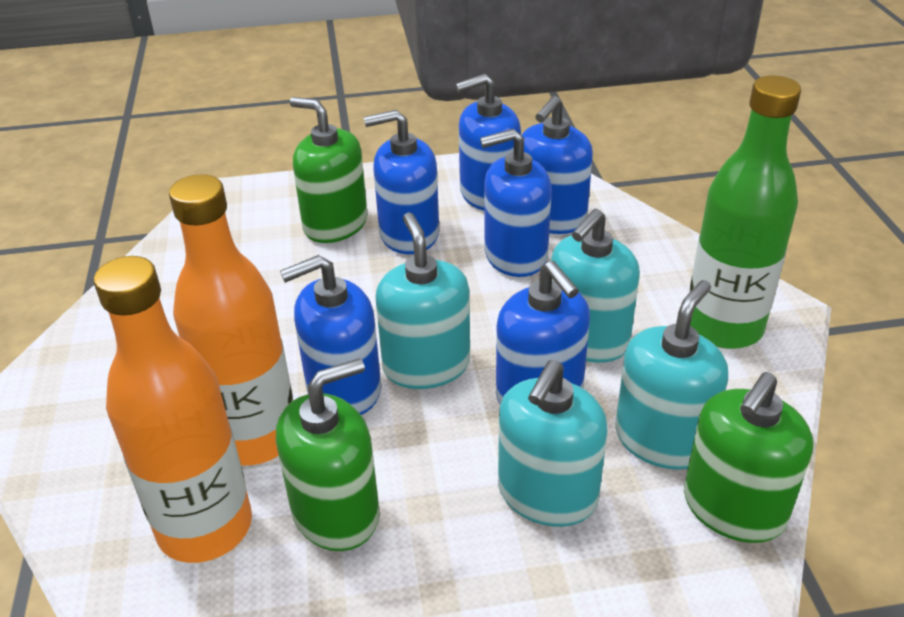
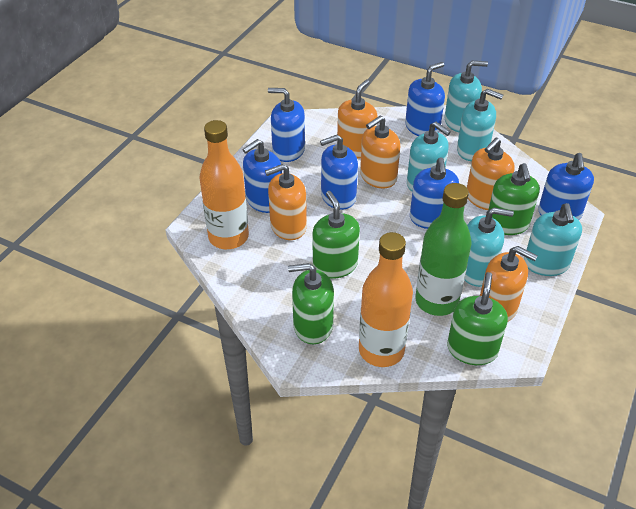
green soap dispenser: [276,358,380,551] [290,97,368,243] [684,372,813,543] = 3 -> [288,263,334,344] [313,191,360,279] [447,272,508,365] [488,163,540,235] = 4
orange soap dispenser: none = 0 -> [265,164,307,240] [337,80,378,158] [360,116,400,188] [467,138,515,210] [480,246,538,322] = 5
turquoise soap dispenser: [375,212,470,389] [498,360,608,526] [551,209,640,363] [615,280,728,469] = 4 -> [407,122,451,191] [445,61,488,132] [457,89,503,161] [465,207,514,287] [524,203,582,276] = 5

